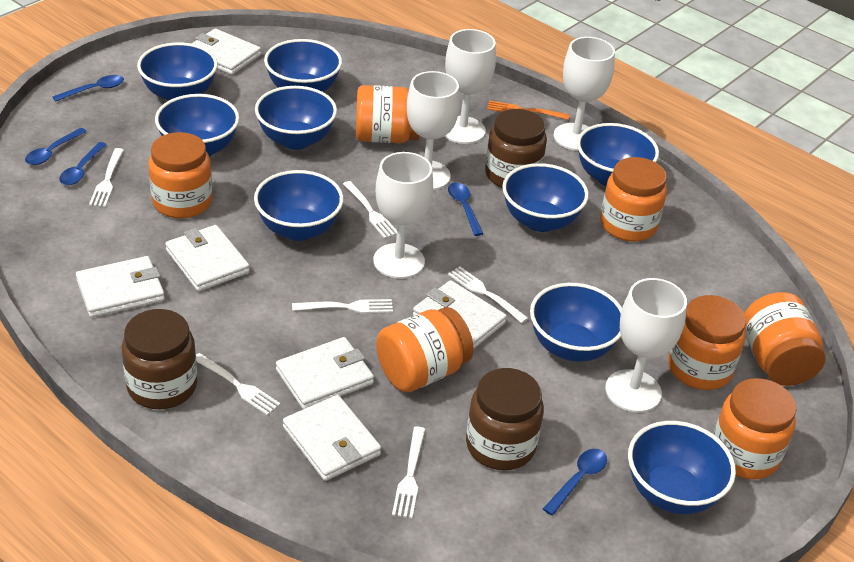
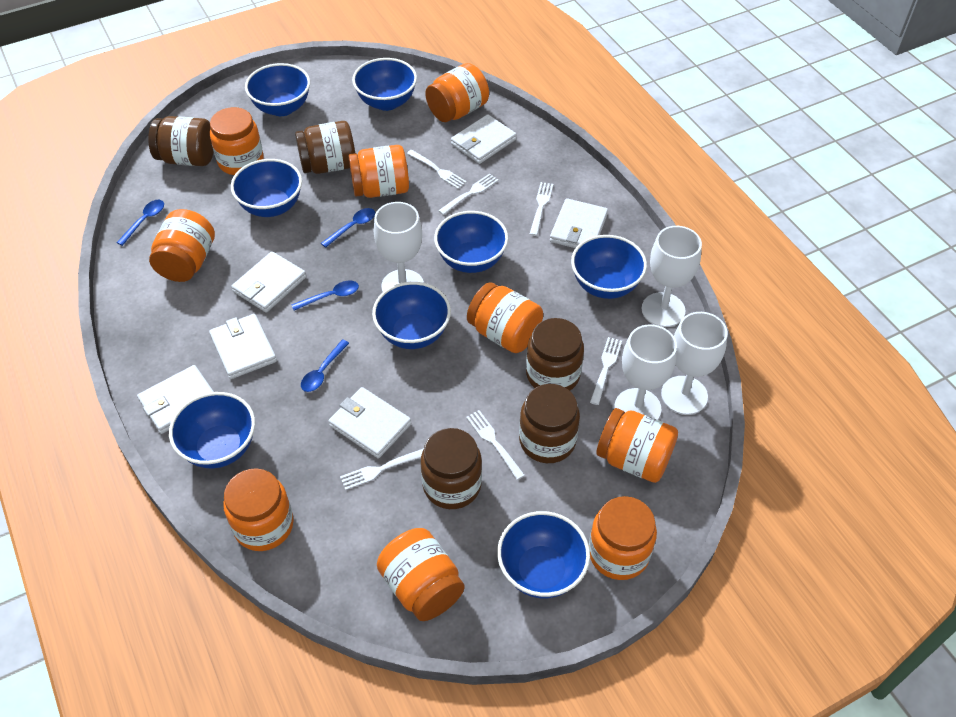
blue bowl: [137,42,218,101] [155,94,240,157] [254,170,343,241] [255,86,337,150] [264,39,342,92] [502,163,589,232] [530,283,622,362] [577,123,659,186] [628,421,736,514] = 9 -> [169,392,255,469] [231,159,302,217] [245,63,310,116] [352,58,417,111] [372,282,451,349] [434,211,508,273] [497,511,590,598] [571,235,647,299] = 8
blue spoon: [25,128,87,165] [52,75,124,102] [59,142,107,185] [448,182,483,236] [543,449,607,516] = 5 -> [117,200,164,246] [291,280,359,310] [301,339,349,392] [321,208,375,248] = 4
brown jar: [122,309,197,409] [466,368,544,470] [485,109,547,188] = 3 -> [148,116,214,166] [295,121,355,174] [421,428,482,509] [519,384,580,463] [526,318,584,391] = 5
orange fork: [487,100,570,120] = 1 -> none = 0
orange jar: [148,132,212,219] [356,85,420,143] [376,307,474,392] [600,157,667,242] [668,295,746,390] [713,378,796,480] [744,292,826,386] = 7 -> [149,209,215,282] [210,107,264,175] [223,468,294,551] [349,145,409,198] [377,528,464,621] [425,63,489,122] [467,282,543,353] [589,496,657,580] [596,408,678,483] = 9
white goblet: [373,152,433,279] [407,71,460,190] [444,29,496,144] [554,37,615,151] [605,278,687,412] = 5 -> [374,202,424,292] [614,325,677,420] [642,226,702,327] [661,312,728,415] = 4

